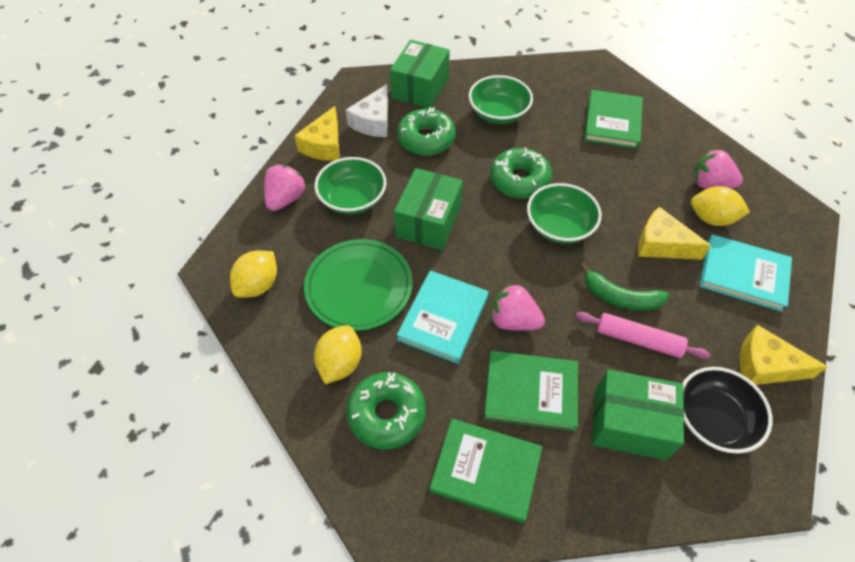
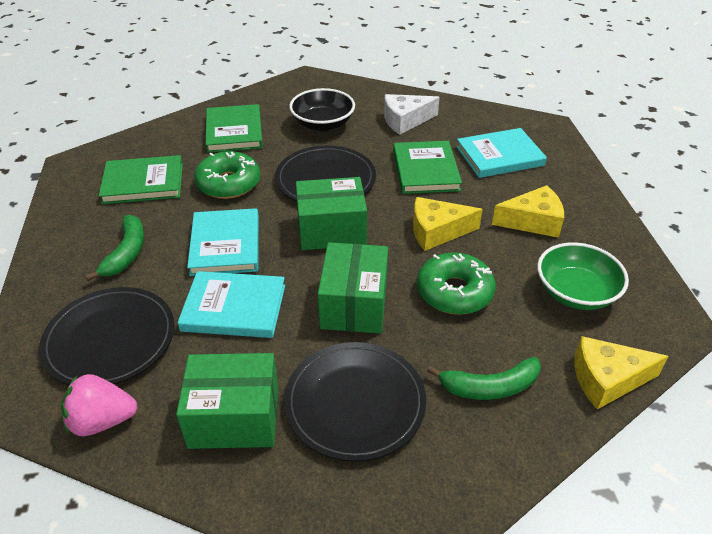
black plate: none = 0 -> [39,287,175,385] [275,146,376,201] [284,342,426,462] = 3
green banana: [579,263,669,311] = 1 -> [85,215,144,281] [427,357,541,400] = 2
green bowl: [315,157,387,214] [469,75,533,124] [527,183,602,244] = 3 -> [537,242,629,310] = 1
green donut: [347,372,426,450] [397,107,456,155] [490,147,552,199] = 3 -> [194,151,260,199] [417,252,496,315] = 2
green plate: [304,239,413,331] = 1 -> none = 0
pink rolling pin: [576,312,710,359] = 1 -> none = 0
pink strawberry: [264,164,306,211] [490,283,545,331] [693,149,743,189] = 3 -> [61,374,137,436] = 1
turquoise book: [397,270,489,364] [700,234,792,312] = 2 -> [178,271,285,338] [187,208,259,276] [456,128,547,178] = 3
yellow lemon: [230,251,277,298] [314,325,362,384] [691,186,750,226] = 3 -> none = 0

